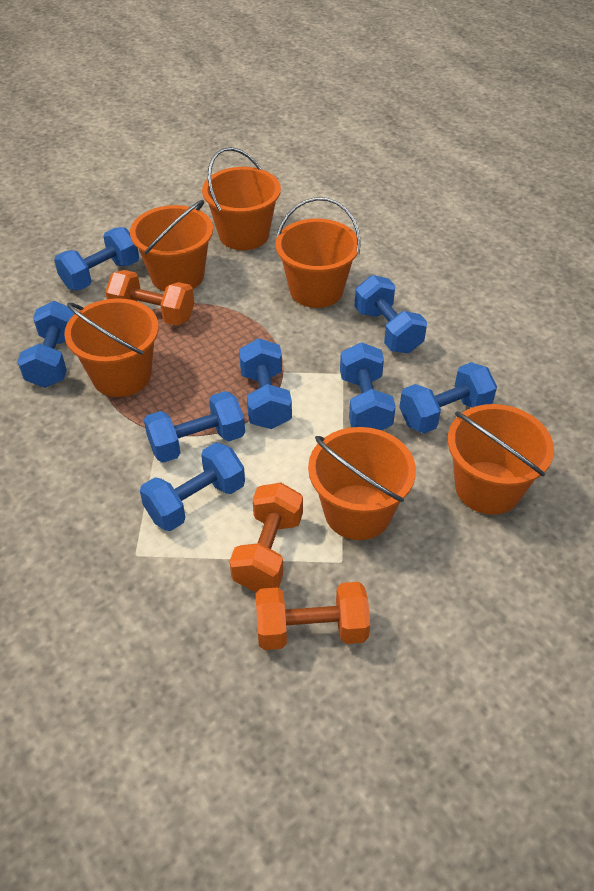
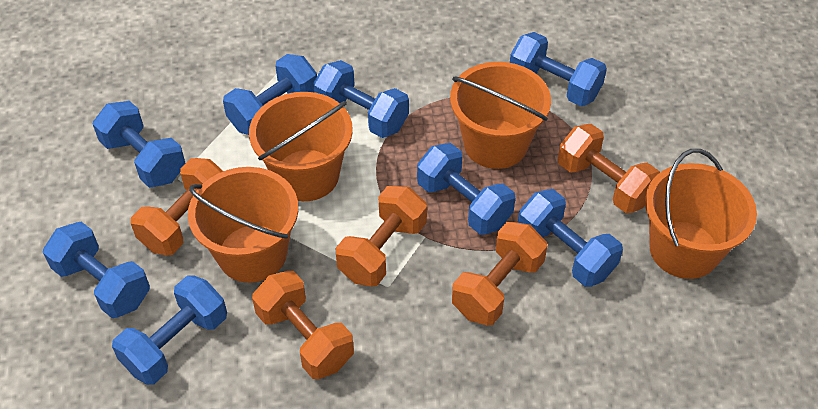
orange bucket: [64,298,159,397] [130,200,213,292] [202,147,281,250] [275,197,361,308] [308,427,416,540] [448,404,554,515] = 6 -> [188,167,298,283] [249,92,353,201] [450,62,551,169] [645,149,757,279] = 4
orange dumbbell: [105,270,194,326] [230,483,303,592] [256,582,370,650] = 3 -> [131,158,223,256] [252,271,354,379] [336,186,427,287] [452,222,547,325] [558,124,660,213] = 5

